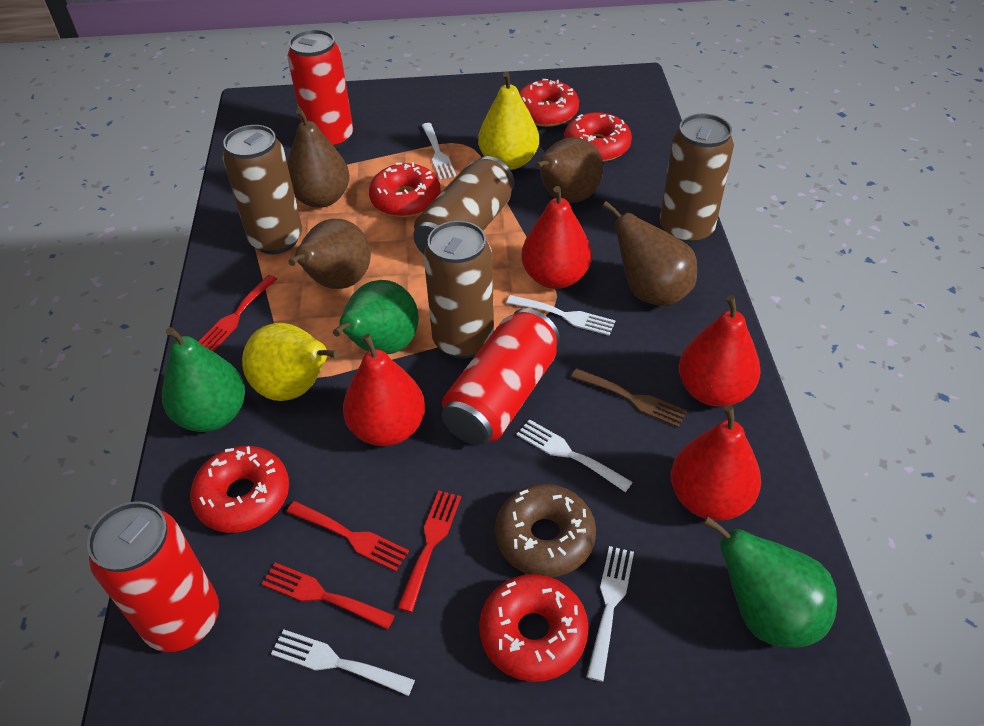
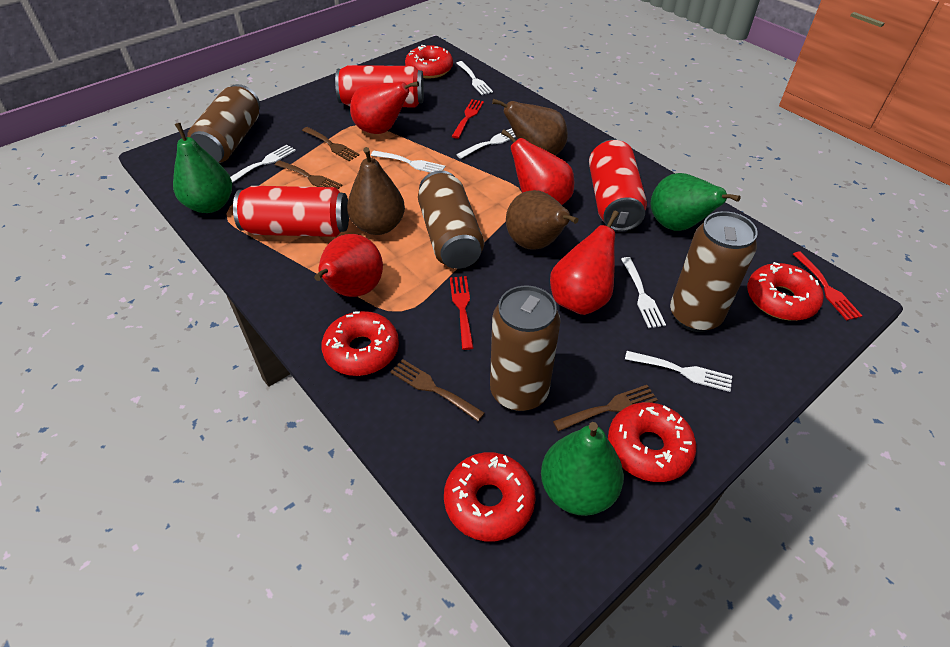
brown donut: [495,484,596,577] = 1 -> none = 0
brown fork: [571,368,687,428] = 1 -> [275,160,343,189] [302,127,360,161] [390,359,485,421] [553,385,658,431] = 4
brown pear: [287,108,350,208] [288,219,371,289] [535,137,603,203] [602,201,697,306] = 4 -> [347,147,405,235] [492,99,568,156] [506,190,578,250] = 3
red fork: [198,275,277,351] [262,563,395,630] [287,501,409,572] [398,491,461,613] = 4 -> [450,276,474,350] [452,99,484,139] [793,251,862,321] = 3
white fork: [271,629,415,696] [421,123,456,179] [507,295,616,336] [516,419,633,492] [587,546,634,682] = 5 -> [230,145,296,183] [371,151,445,173] [456,61,493,95] [456,128,516,159] [621,257,666,328] [625,351,732,392] = 6
yellow pear: [242,323,339,401] [478,72,539,170] = 2 -> none = 0

